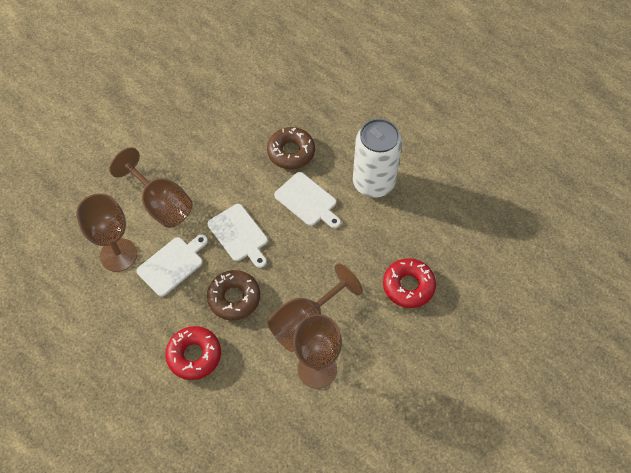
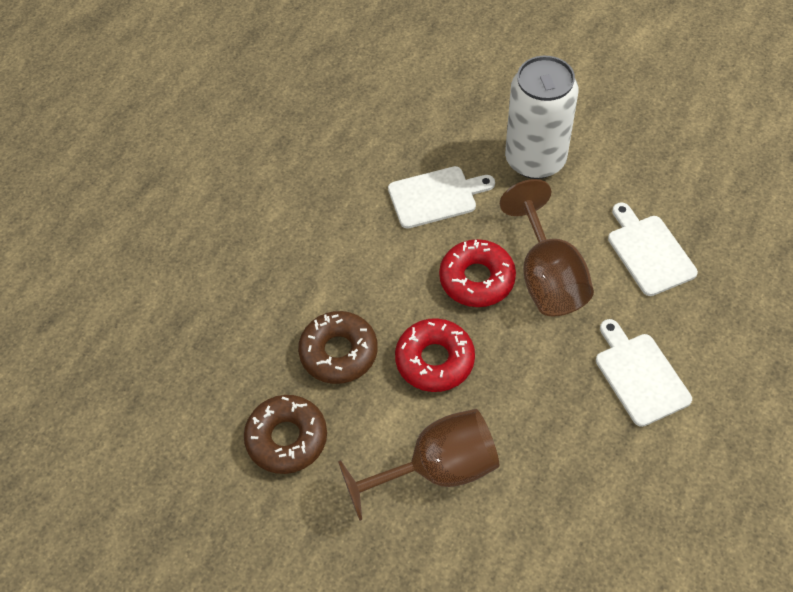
brown goblet: [76,193,137,272] [109,148,193,228] [267,263,363,352] [293,314,342,389] = 4 -> [338,409,499,521] [500,179,594,316] = 2

